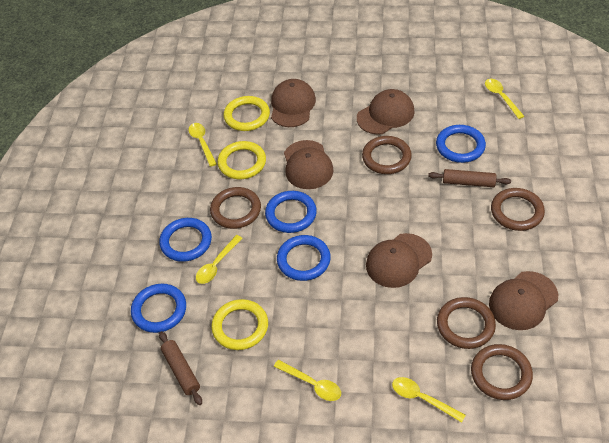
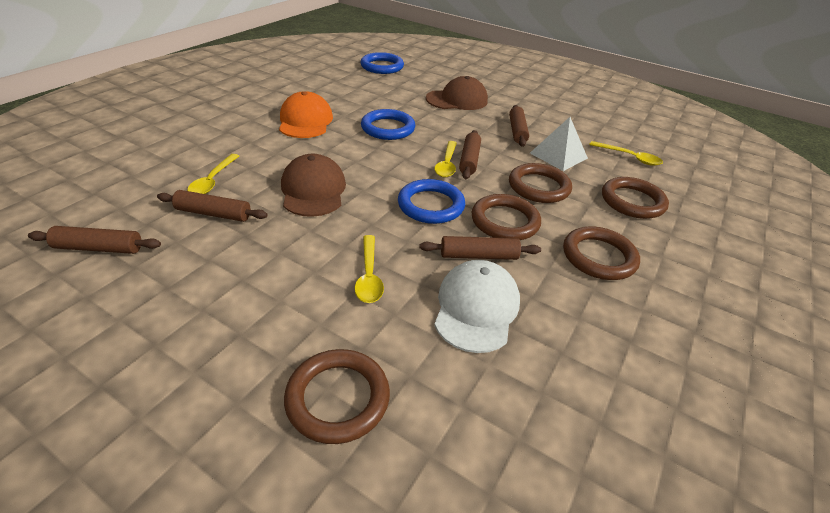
blue ring: [131,284,186,333] [159,218,212,262] [265,191,317,233] [277,235,331,281] [436,125,486,163] = 5 -> [360,52,404,74] [361,109,415,140] [398,179,465,224] = 3
brown cap: [271,79,316,127] [284,140,334,189] [357,89,415,134] [366,233,432,288] [489,271,558,330] = 5 -> [281,154,346,217] [426,76,488,110] = 2
brown rolling pin: [159,331,202,405] [428,169,511,187] = 2 -> [28,226,161,254] [157,190,268,222] [419,236,541,260] [459,130,481,179] [509,105,529,147] = 5
orange cap: none = 0 -> [279,91,333,138] = 1
white cap: none = 0 -> [434,260,520,353] = 1
white pyramid: none = 0 -> [530,117,588,171] = 1
yellow ring: [211,299,268,350] [217,141,266,179] [224,96,270,131] = 3 -> none = 0
yellow spoon: [188,123,217,167] [196,235,242,284] [274,360,341,401] [392,377,466,423] [485,79,525,119] = 5 -> [187,154,239,194] [355,235,384,303] [434,141,457,177] [589,141,663,166] = 4

